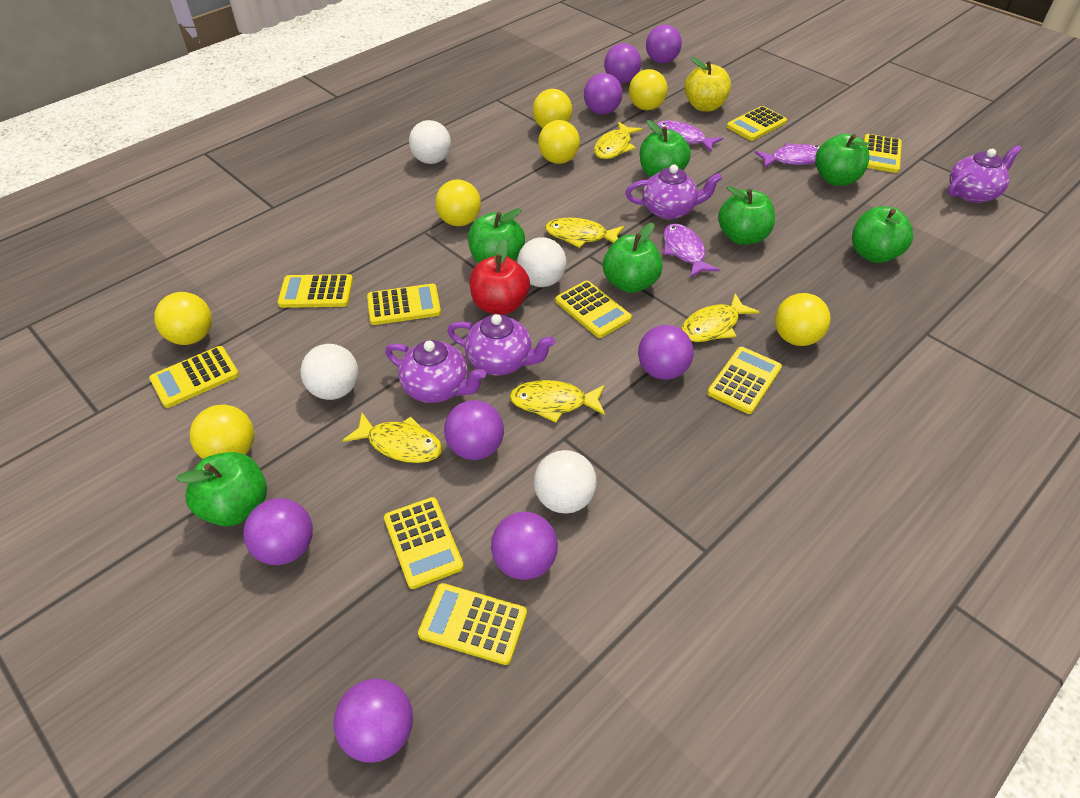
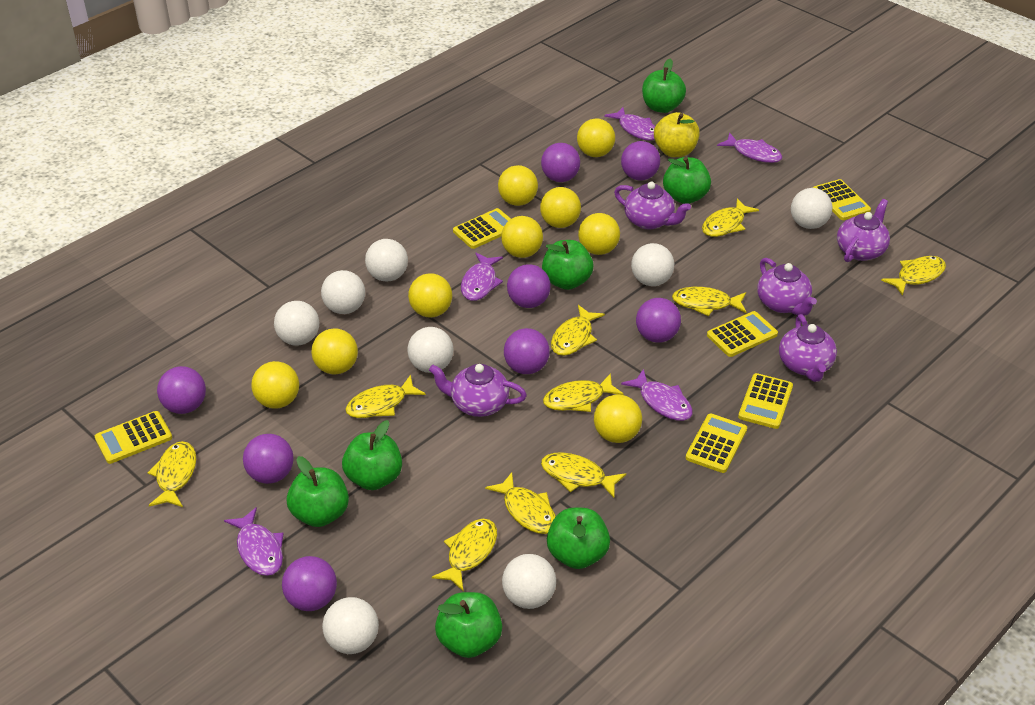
purple fish: [656,121,723,152] [663,224,720,278] [755,143,820,168] = 3 -> [224,507,284,576] [461,253,503,301] [604,107,655,141] [621,369,693,421] [717,133,782,163] = 5
purple teapot: [385,340,486,403] [447,314,555,375] [625,164,722,220] [948,145,1022,203] = 4 -> [429,364,527,417] [614,182,691,230] [757,258,817,316] [779,314,837,382] [837,199,890,262] = 5
red apple: [470,239,530,315] = 1 -> none = 0
white ball: [300,344,358,400] [409,120,451,164] [517,237,566,287] [534,450,597,514] = 4 -> [274,301,319,346] [321,270,365,314] [322,597,379,654] [365,239,408,281] [407,327,453,373] [502,554,556,609] [631,243,674,286] [791,188,833,229] = 8
yellow ball: [154,292,212,345] [190,405,254,459] [435,179,481,226] [533,89,572,128] [538,120,580,164] [629,69,668,110] [775,293,830,346] = 7 -> [251,361,299,409] [311,328,358,375] [408,273,452,317] [498,165,538,206] [501,216,543,258] [540,187,581,228] [577,118,615,157] [578,213,620,255] [594,395,642,443] = 9
yellow calculator: [149,346,239,408] [278,274,353,308] [367,284,441,325] [384,497,464,589] [418,583,527,665] [555,280,632,338] [707,347,782,414] [727,106,787,141] [864,134,902,173] = 9 -> [95,411,172,464] [453,208,511,249] [686,414,747,473] [707,311,778,357] [738,373,793,429] [813,179,871,220] = 6
yellow fish: [342,413,443,463] [510,380,605,423] [545,218,624,248] [594,122,642,159] [681,293,759,342] = 5 -> [147,441,196,507] [345,375,426,418] [432,519,497,591] [485,472,556,534] [541,452,626,498] [543,373,624,412] [551,305,605,356] [672,287,746,316] [702,198,759,237] [881,256,946,296] = 10

